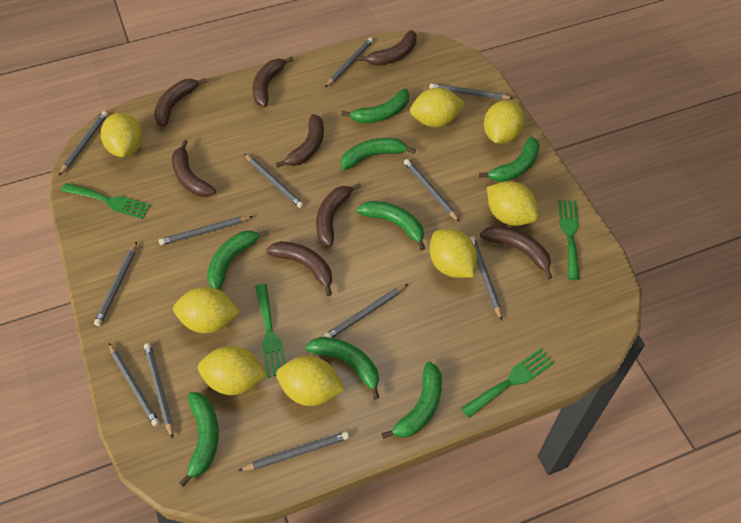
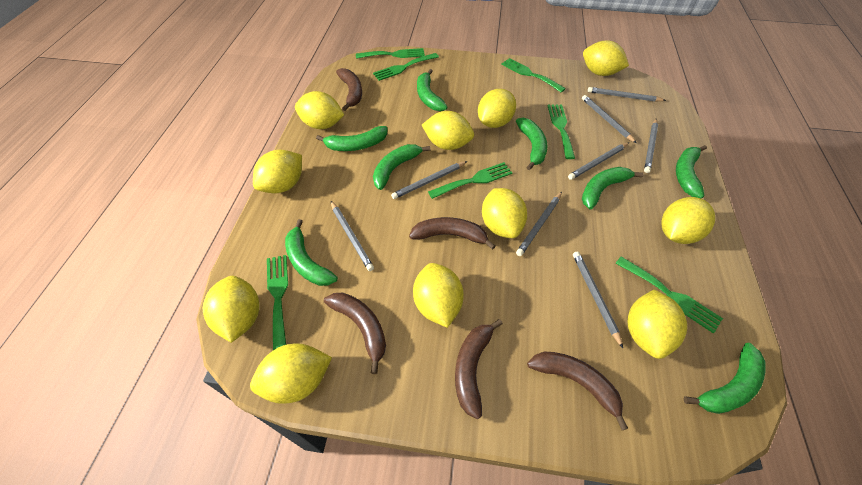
brown banana: [154,78,207,127] [172,140,216,197] [253,56,293,107] [266,241,332,296] [276,114,324,168] [316,183,361,246] [357,30,417,66] [480,226,553,279] = 8 -> [324,293,386,374] [336,68,362,111] [409,217,495,250] [455,319,503,419] [527,351,628,430] = 5
green fork: [61,183,150,219] [255,284,286,377] [461,348,554,418] [558,200,579,280] = 4 -> [267,255,288,350] [356,48,425,59] [373,53,439,81] [428,162,512,199] [501,58,566,92] [548,104,575,159] [615,256,723,333] = 7
grey pencil: [59,111,108,176] [94,242,137,326] [109,343,160,427] [144,343,173,439] [159,216,254,245] [238,431,349,471] [244,154,304,208] [324,284,408,338] [325,38,373,87] [404,159,460,222] [429,83,513,100] [470,237,502,320] = 12 -> [331,201,374,271] [391,161,467,199] [516,192,562,256] [568,143,629,180] [573,251,623,348] [582,95,636,143] [588,87,666,102] [644,119,658,173] = 8
yellow lemon: [101,113,142,157] [173,287,240,333] [198,346,267,395] [276,356,345,406] [410,88,465,127] [430,229,477,278] [484,100,524,144] [487,181,538,226] = 8 -> [203,276,259,343] [250,343,332,404] [253,150,302,193] [295,91,344,129] [413,263,464,328] [422,111,474,150] [478,89,516,128] [482,188,527,238] [583,40,629,76] [627,289,687,359] [661,197,715,244] = 11

